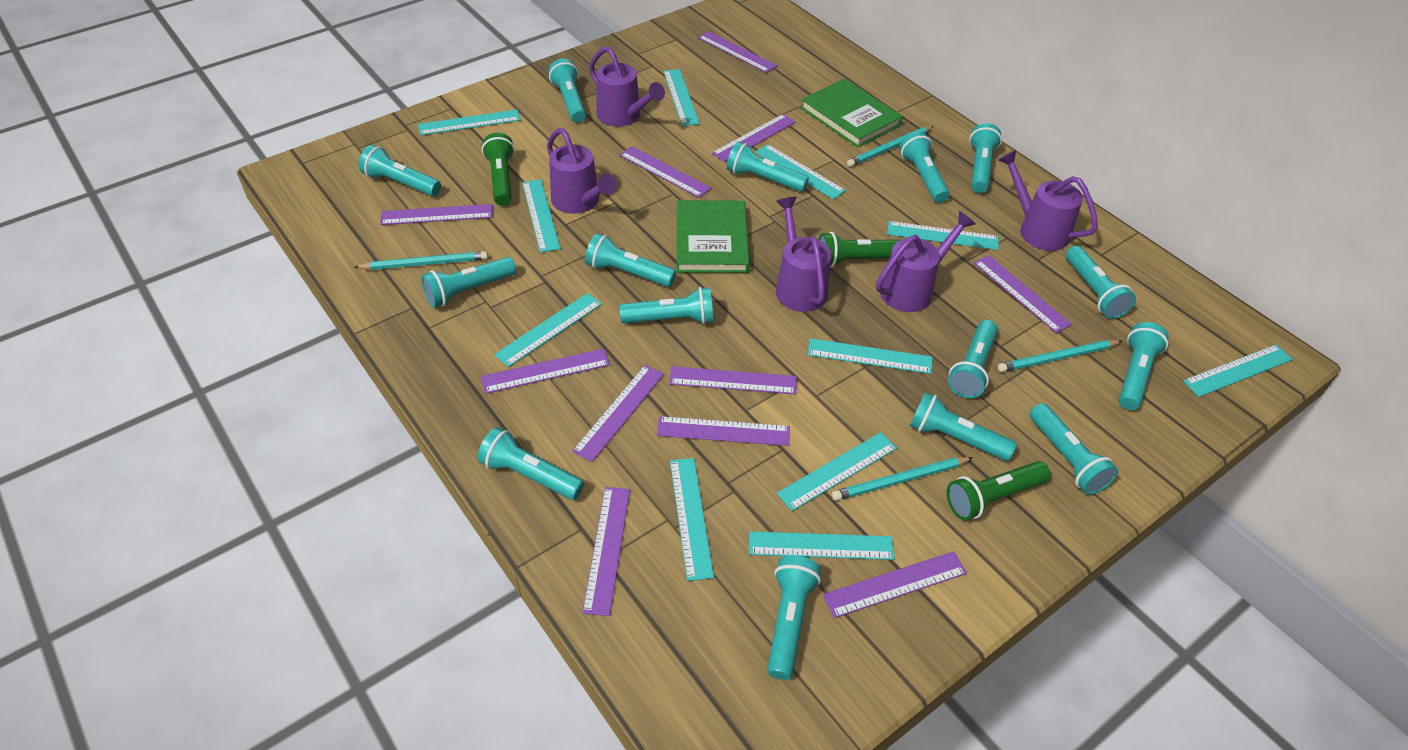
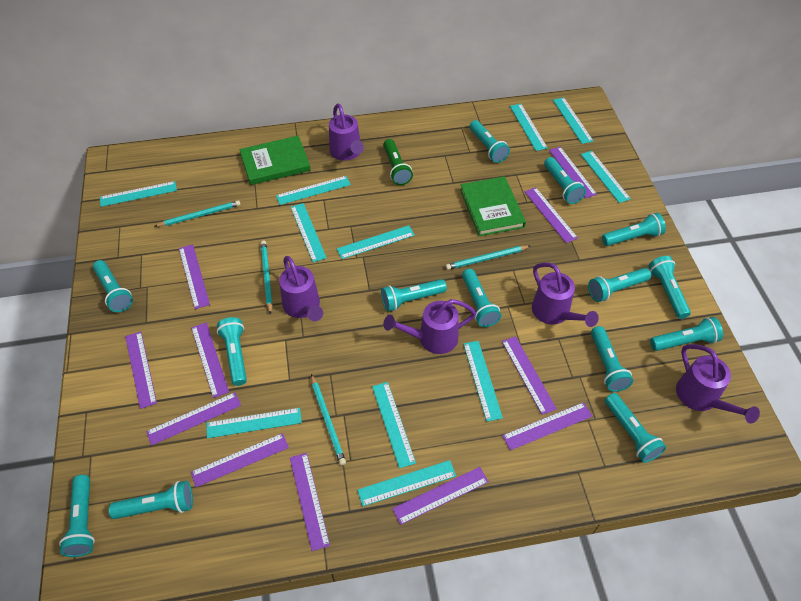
green flashlight: [482,133,515,206] [818,232,902,267] [947,461,1050,520] = 3 -> [383,139,413,185] = 1
turquoise flashlight: [358,145,441,196] [421,257,516,308] [478,427,584,500] [548,59,586,123] [585,233,676,287] [619,287,714,324] [726,142,809,192] [767,555,821,680] [899,131,950,203] [910,392,1017,461] [948,320,998,398] [969,123,1002,193] [1030,403,1118,495] [1066,246,1136,319] [1119,322,1169,410] = 15 -> [59,475,95,557] [93,260,133,312] [109,481,193,519] [217,317,247,386] [381,279,447,311] [462,269,501,327] [470,120,510,163] [544,157,586,204] [588,268,651,302] [591,326,633,392] [602,213,666,246] [605,393,666,463] [648,256,691,319] [650,317,723,351] = 14

